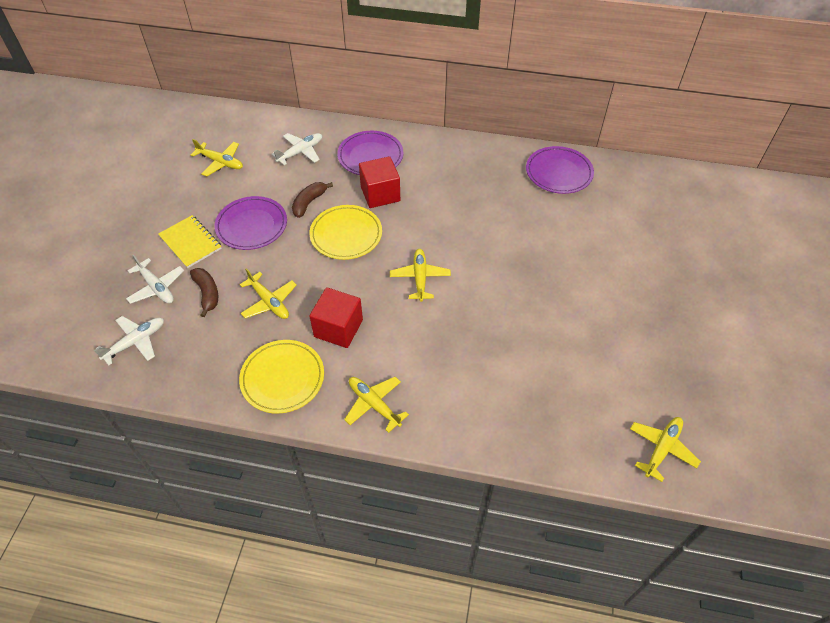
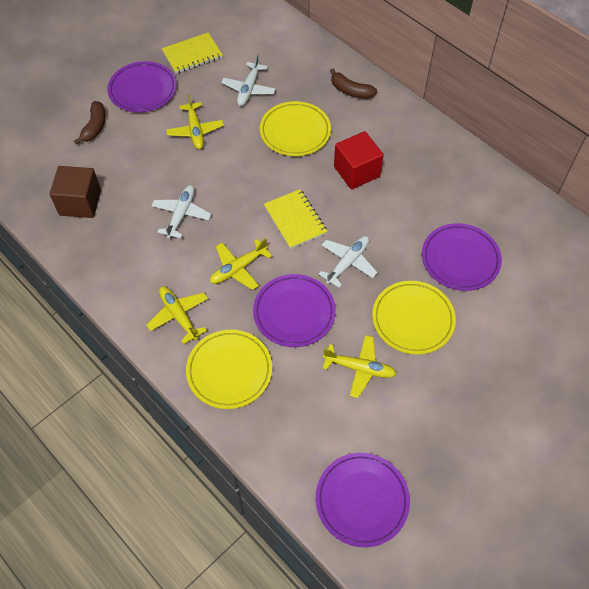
brown cube: none = 0 -> [50,166,101,218] = 1
purple plate: [215,196,287,250] [337,131,404,175] [526,146,594,194] = 3 -> [107,61,177,112] [253,274,336,347] [316,453,410,547] [422,223,502,291] = 4
red cube: [309,287,363,348] [359,156,400,208] = 2 -> [334,131,384,190] = 1
yellow notebook: [158,215,222,268] = 1 -> [161,33,222,74] [264,189,327,249] = 2
yellow plane: [191,139,243,177] [239,268,297,319] [344,377,409,433] [390,249,451,302] [630,417,701,482] = 5 -> [146,286,208,344] [166,94,224,149] [210,238,272,290] [323,335,396,398] = 4
yellow plate: [239,340,324,414] [310,205,382,260] = 2 -> [186,330,272,409] [260,101,331,156] [372,281,456,355] = 3

